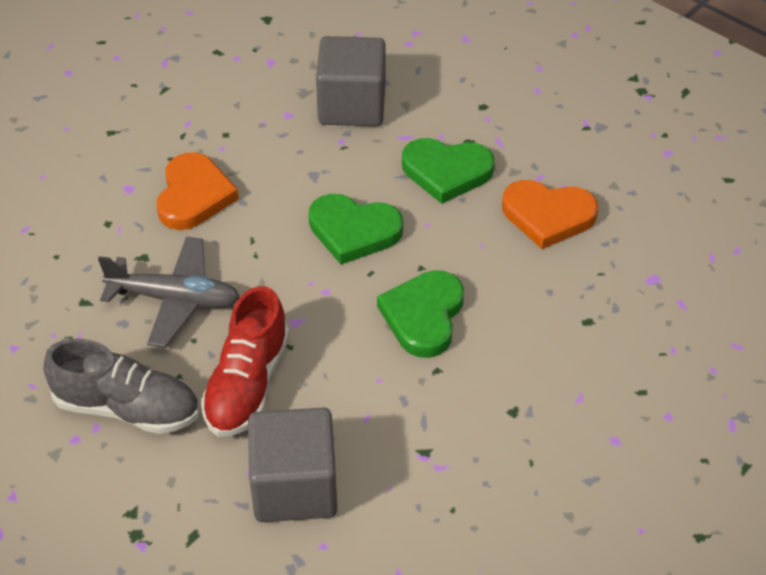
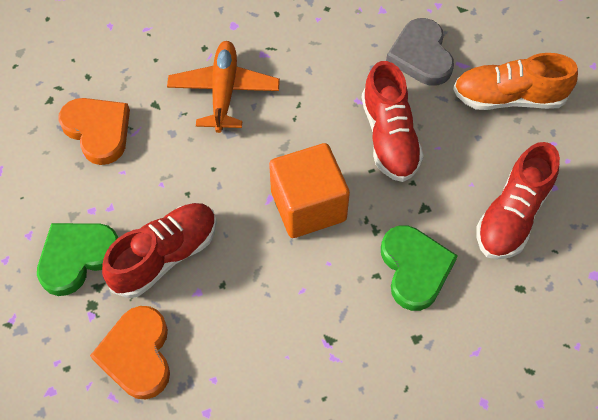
green heart: [309,194,403,265] [377,270,464,358] [402,138,495,204] = 3 -> [37,223,119,296] [381,225,458,311] = 2
grey cube: [248,408,337,522] [316,36,385,126] = 2 -> none = 0
grey heart: none = 0 -> [386,18,454,85] = 1
grey plane: [98,237,240,348] = 1 -> none = 0
grey shoe: [43,338,199,434] = 1 -> none = 0
orange cube: none = 0 -> [269,143,350,238] = 1
orange plane: none = 0 -> [167,41,280,133] = 1
orange shoe: none = 0 -> [453,53,578,110] = 1
red shoe: [201,286,290,437] = 1 -> [102,203,217,298] [362,61,424,182] [476,142,560,259] = 3

